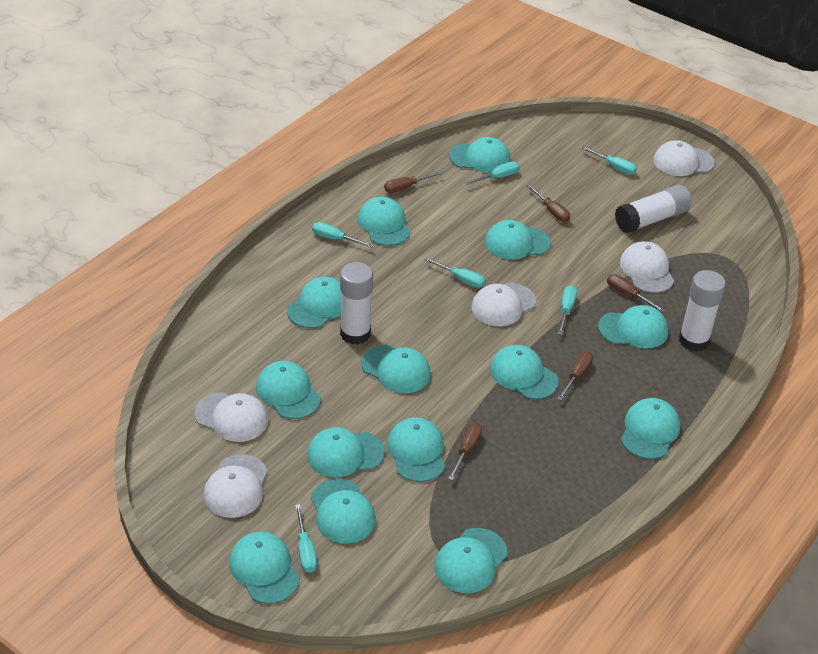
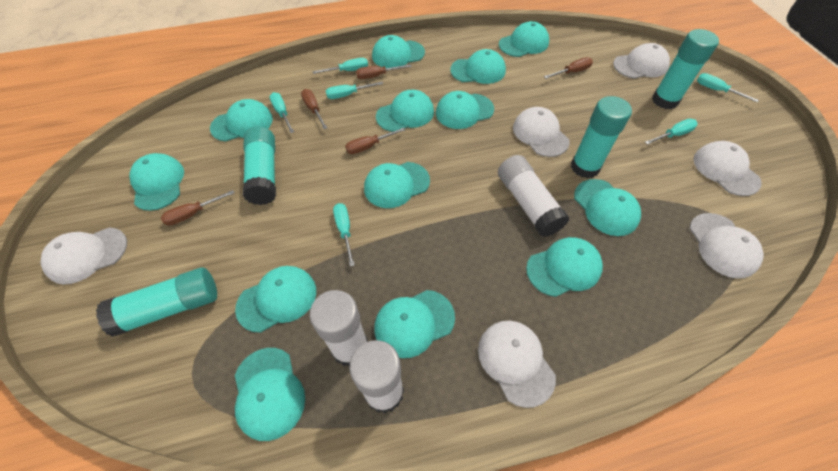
turquoise cap: [229,532,300,604] [256,361,321,419] [287,277,341,328] [307,427,385,477] [311,479,376,544] [358,197,410,246] [362,345,431,393] [387,417,445,482] [435,528,508,593] [449,137,510,173] [485,220,551,260] [490,345,558,400] [598,305,668,349] [621,398,680,459] = 14 -> [129,153,184,211] [210,99,273,142] [235,266,316,333] [235,348,305,441] [364,162,430,208] [372,35,425,68] [374,290,455,358] [376,90,434,132] [436,91,494,129] [450,49,506,84] [499,21,549,57] [526,237,603,297] [574,179,641,236] = 13
turquoise glue stick: none = 0 -> [96,268,217,337] [243,126,276,205] [571,96,632,179] [652,29,719,109] = 4
white cap: [195,392,268,442] [204,454,268,518] [471,283,536,326] [620,241,674,293] [653,140,715,176] = 5 -> [40,227,127,284] [478,321,556,408] [513,107,570,157] [613,43,670,79] [689,213,764,278] [694,141,762,196] = 6

